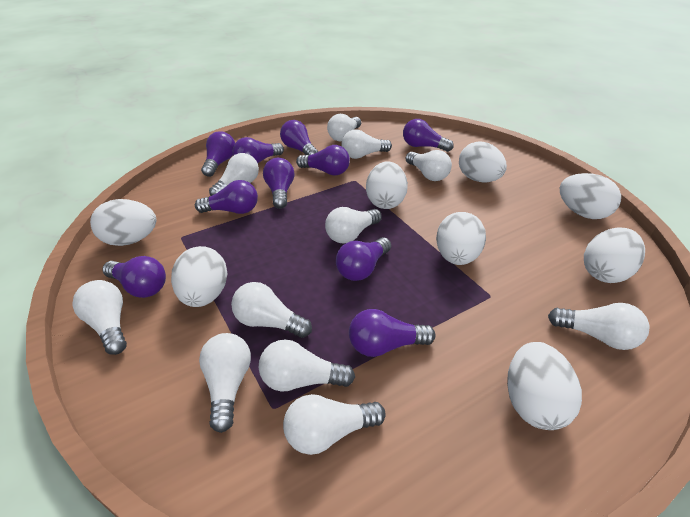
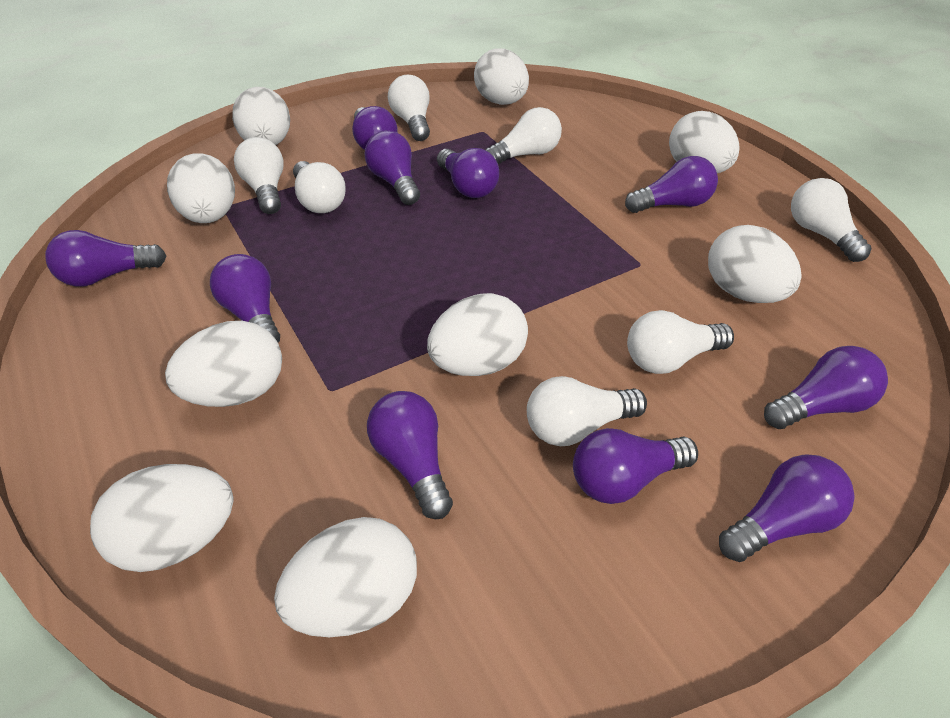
white egg: [90,199,156,246] [171,246,228,307] [366,161,408,209] [436,212,486,265] [459,141,507,182] [507,342,582,430] [560,173,621,219] [584,228,645,283] = 8 -> [90,464,234,572] [165,321,282,407] [167,153,235,223] [232,87,290,145] [274,517,417,637] [427,293,528,376] [474,48,529,105] [669,111,739,173] [708,225,802,303] = 9
white light bulb: [73,280,127,355] [199,333,251,433] [209,153,259,196] [231,282,312,338] [259,339,355,392] [283,394,386,455] [325,207,382,244] [327,114,361,142] [341,129,392,159] [406,150,452,181] [548,303,649,350] = 11 -> [234,137,284,214] [293,161,346,213] [388,75,430,141] [485,107,562,164] [527,376,647,446] [627,310,734,374] [791,178,871,262] = 7

